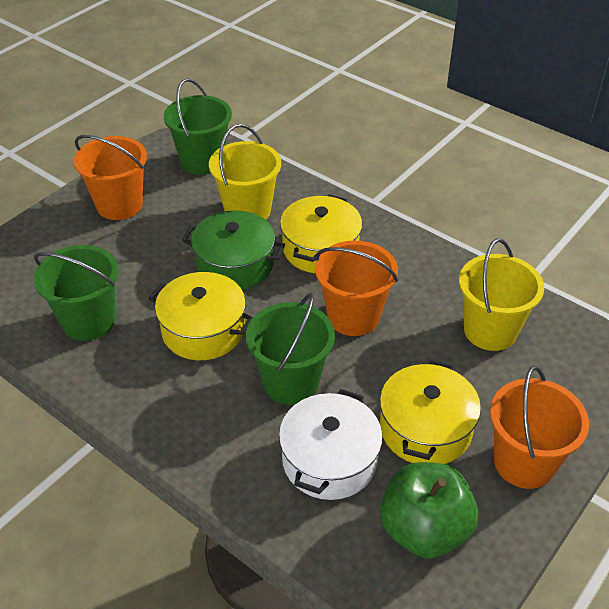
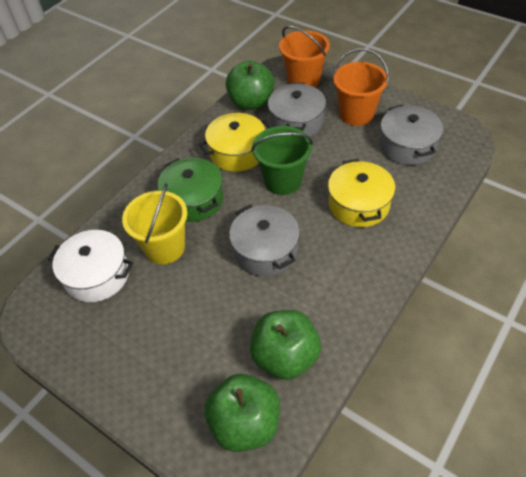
green apple: [380,462,478,559] = 1 -> [205,374,280,452] [226,61,275,110] [250,310,321,380] = 3
green bucket: [33,245,118,341] [164,78,232,175] [246,293,335,405] = 3 -> [251,126,313,195] = 1
grey pot: none = 0 -> [229,205,300,276] [268,83,326,137] [379,105,443,165] = 3
orange bucket: [74,135,147,220] [315,241,398,336] [490,366,589,489] = 3 -> [279,26,330,88] [333,48,389,126] = 2
yellow bucket: [209,124,281,220] [459,239,544,351] = 2 -> [122,183,187,264] = 1
yellow pot: [149,272,253,360] [280,194,362,274] [380,360,481,464] = 3 -> [199,113,271,172] [328,159,395,227] = 2

